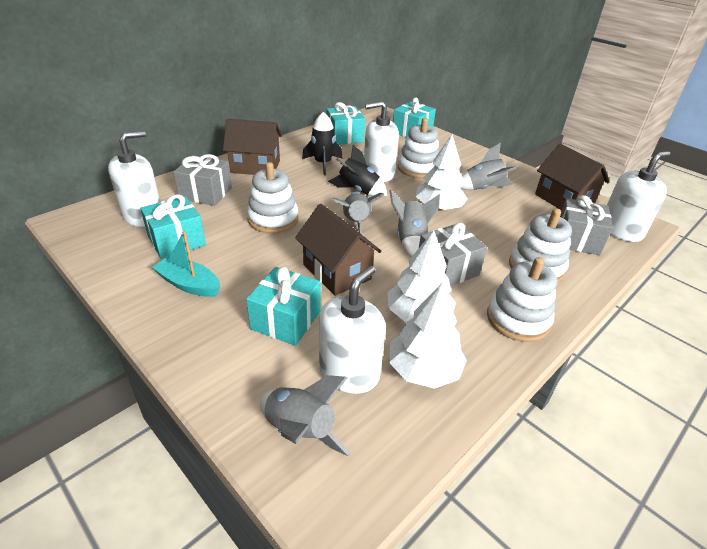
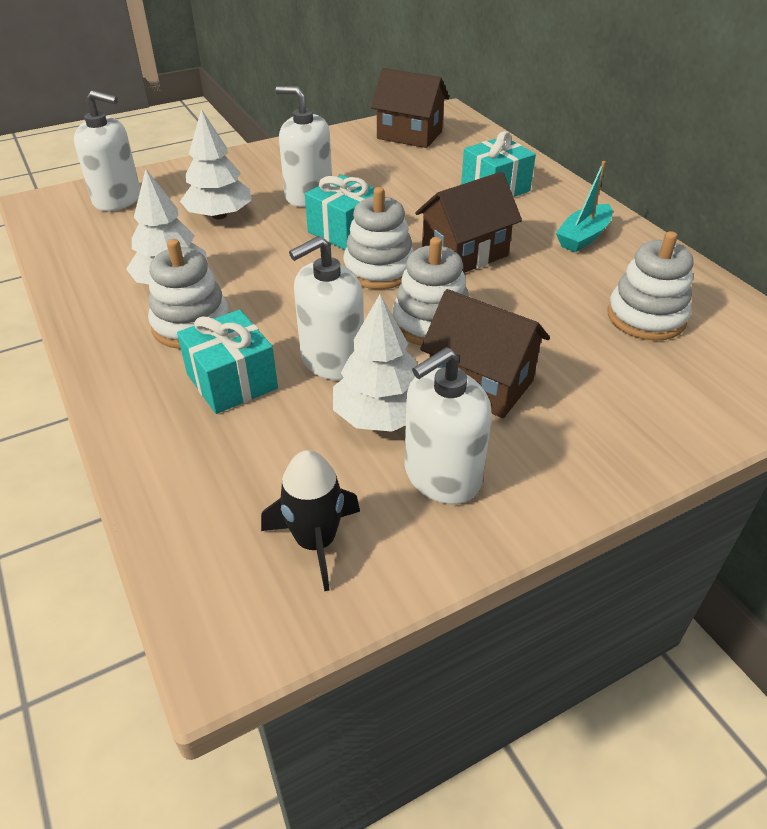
black rocket: [302,112,343,175] [328,145,387,197] = 2 -> [261,450,360,591] = 1
grey gift: [173,154,232,206] [419,222,487,286] [560,195,613,255] = 3 -> none = 0
grey rocket: [260,375,351,457] [332,192,384,235] [389,190,440,257] [460,143,517,190] = 4 -> none = 0
turquoise gift: [140,194,206,259] [246,267,321,346] [326,102,365,145] [393,97,436,137] = 4 -> [177,310,278,414] [305,175,375,250] [461,131,536,197] = 3

